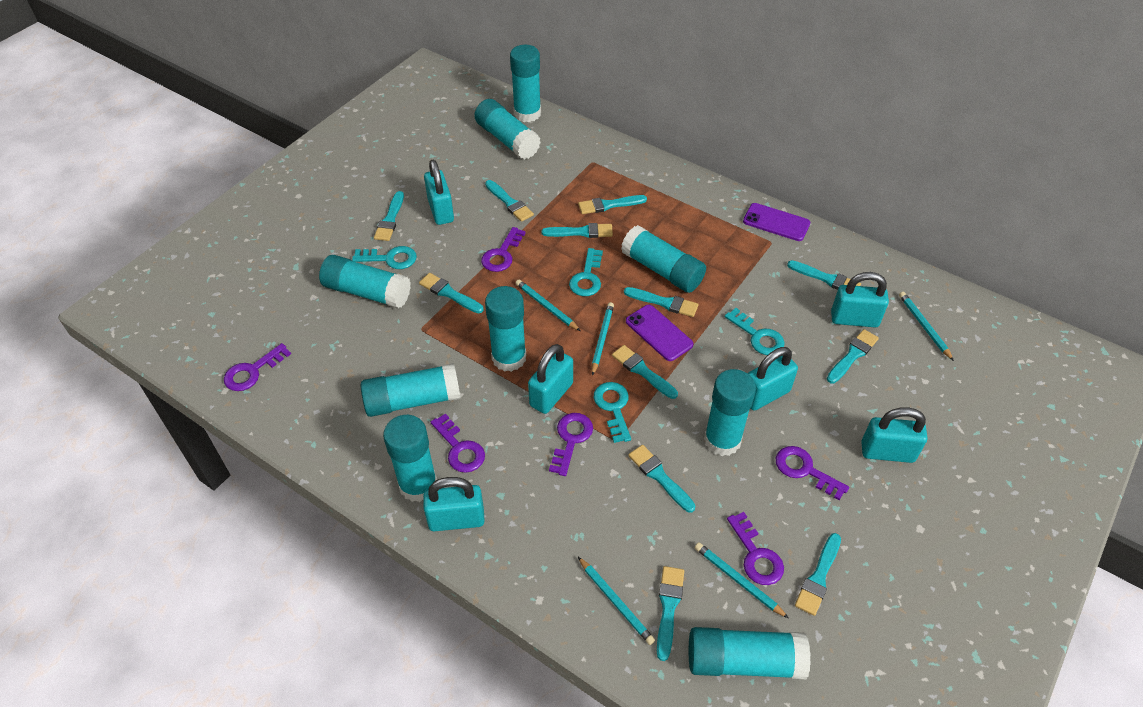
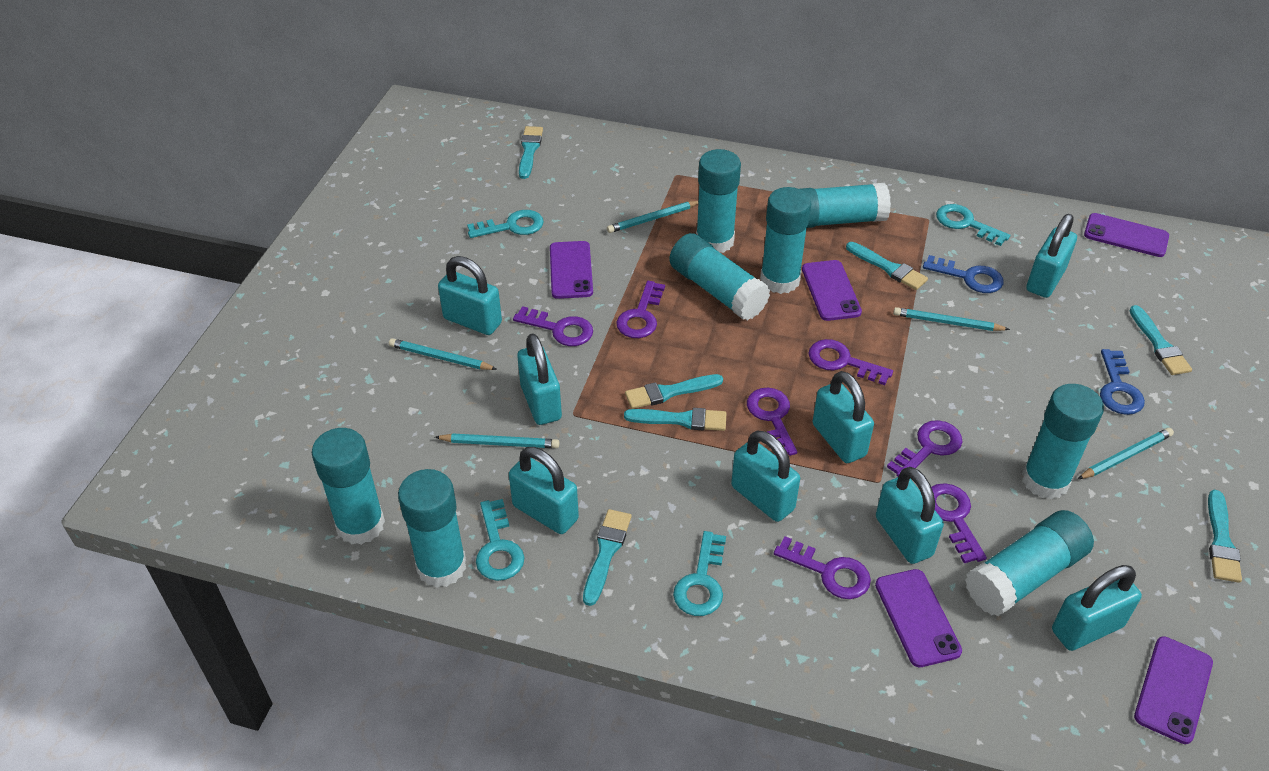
blue key: none = 0 -> [923,255,1004,293] [1100,349,1145,415] = 2
purple key: [224,343,291,391] [431,413,485,473] [481,227,526,272] [549,413,593,476] [727,512,784,585] [776,446,849,500] = 6 -> [513,306,593,346] [616,281,665,338] [747,388,797,456] [774,536,871,599] [808,339,893,385] [887,420,963,476] [931,483,987,563] = 7
purple phone: [626,305,694,361] [743,203,810,241] = 2 -> [550,241,593,299] [802,260,862,321] [875,569,962,667] [1084,213,1169,257] [1134,636,1213,744] = 5
turquoise brush: [374,191,404,241] [419,273,484,313] [485,180,534,222] [542,223,613,238] [578,195,647,214] [612,345,678,399] [624,287,698,317] [628,445,696,512] [657,566,684,661] [787,260,861,290] [795,533,841,616] [827,329,879,383] = 12 -> [519,126,543,179] [583,509,632,606] [624,408,726,431] [625,374,723,409] [846,242,928,290] [1129,305,1192,375] [1208,490,1242,583] = 7
turquoise glue stick: [319,255,411,309] [361,363,461,417] [383,415,437,502] [474,99,541,160] [485,286,526,372] [510,45,541,122] [621,225,706,293] [689,627,811,679] [704,369,756,456] = 9 -> [312,428,385,545] [398,469,466,588] [669,233,770,320] [696,149,741,253] [760,187,812,294] [800,183,891,228] [965,510,1094,616] [1022,384,1104,499] = 8
turquoise padlock: [423,477,485,531] [424,160,454,225] [528,344,573,414] [748,347,798,411] [831,272,889,327] [861,407,928,463] = 6 -> [438,256,502,335] [509,447,579,534] [517,334,562,425] [731,430,800,522] [812,371,874,463] [876,467,944,564] [1026,214,1077,298] [1052,565,1142,651] = 8

